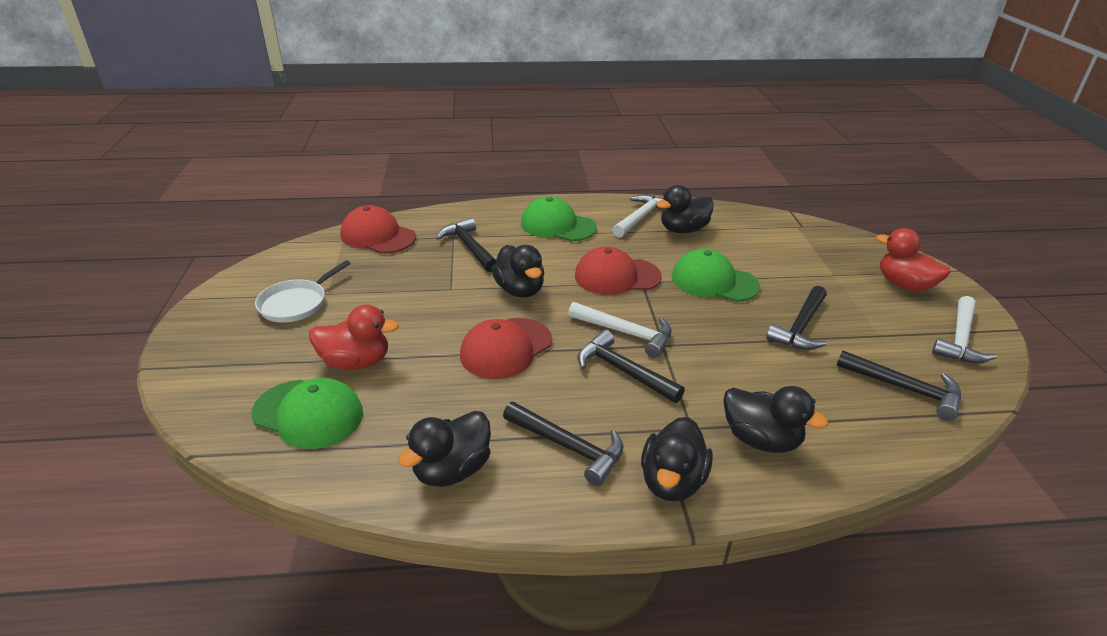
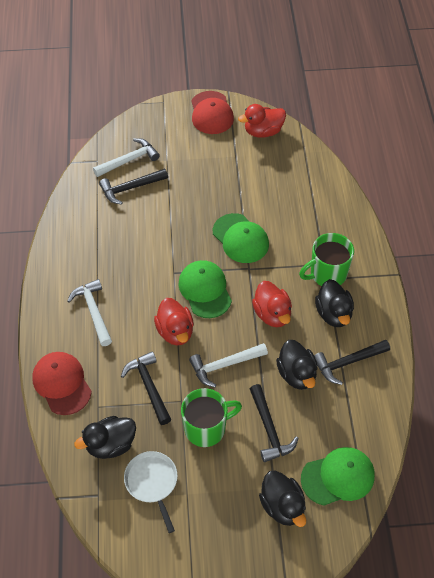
black duck: [398,411,491,487] [492,245,544,298] [641,417,713,501] [656,185,714,234] [723,386,828,453] = 5 -> [74,416,136,459] [259,471,306,527] [276,340,318,390] [315,279,354,327] = 4
black hammer: [436,218,496,272] [503,402,624,486] [577,330,685,403] [766,286,827,350] [836,350,961,420] = 5 -> [99,168,168,205] [121,351,171,425] [250,384,299,462] [314,340,390,385] = 4
green mug: none = 0 -> [181,388,242,447] [299,233,354,286] = 2
red cap: [340,205,416,254] [460,318,552,379] [575,246,662,295] = 3 -> [32,352,92,415] [191,91,234,134] = 2
red duck: [309,304,399,370] [876,228,951,292] = 2 -> [154,298,194,345] [238,104,286,138] [252,281,292,327] = 3

